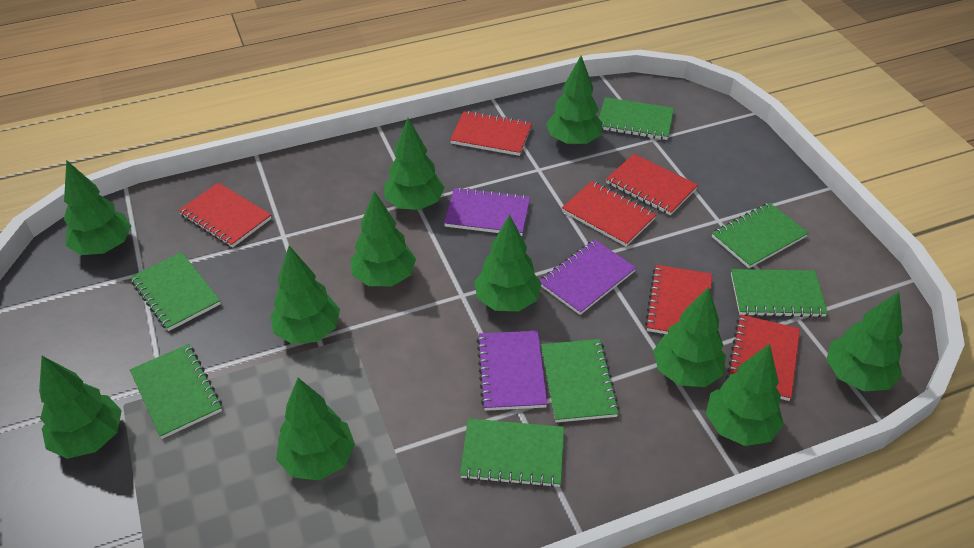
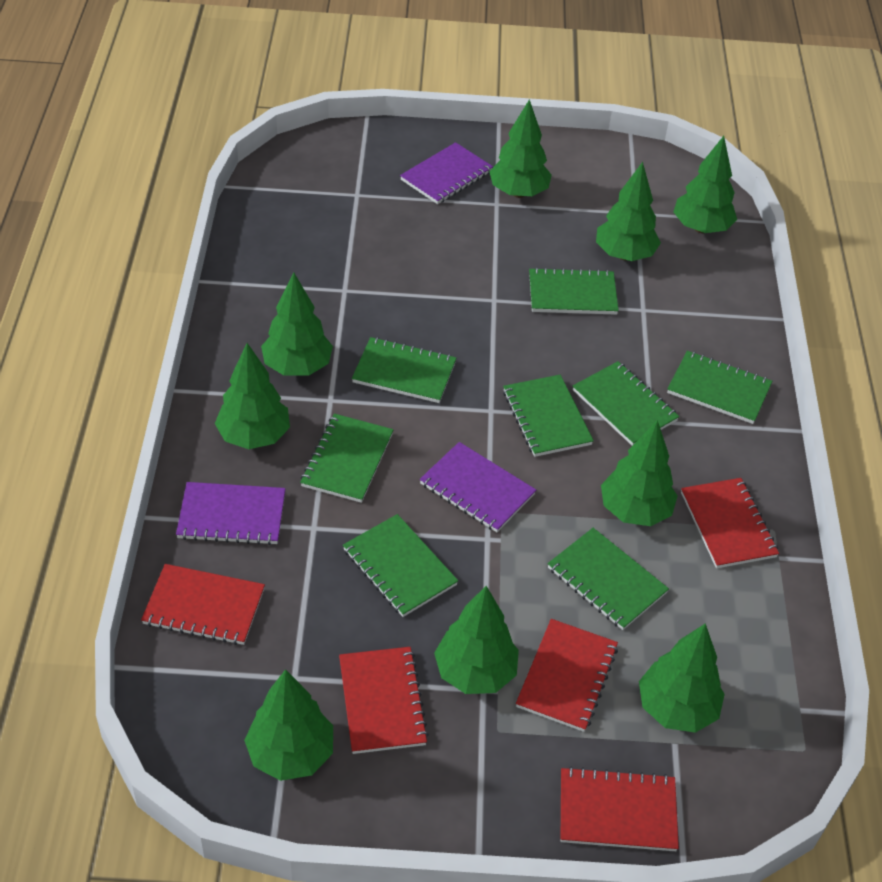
green notebook: [130,252,221,331] [130,344,222,439] [460,418,564,488] [541,339,619,423] [599,97,674,140] [712,202,808,268] [731,269,828,318] = 7 -> [300,414,393,503] [343,514,458,617] [352,337,456,403] [503,375,594,457] [529,267,619,315] [548,528,669,630] [573,361,679,446] [667,351,772,424] = 8
green tree: [39,356,122,459] [64,160,132,255] [270,246,340,344] [276,378,355,480] [350,191,416,286] [384,118,445,210] [474,214,542,311] [546,56,603,145] [653,287,726,387] [706,344,784,446] [826,291,903,392] = 11 -> [215,343,290,449] [244,669,333,781] [261,273,333,376] [434,586,519,694] [489,100,552,198] [596,162,661,261] [601,420,677,526] [639,623,725,733] [673,136,737,233] = 9
red notebook: [178,183,271,248] [450,111,532,156] [562,181,656,247] [606,154,698,215] [645,265,712,334] [726,315,800,401] = 6 -> [141,564,265,645] [339,647,429,754] [516,619,618,732] [561,767,679,851] [681,478,779,568] = 5

